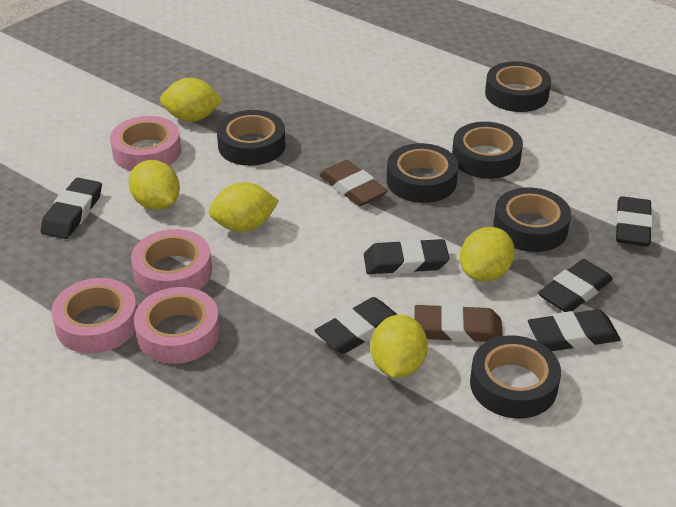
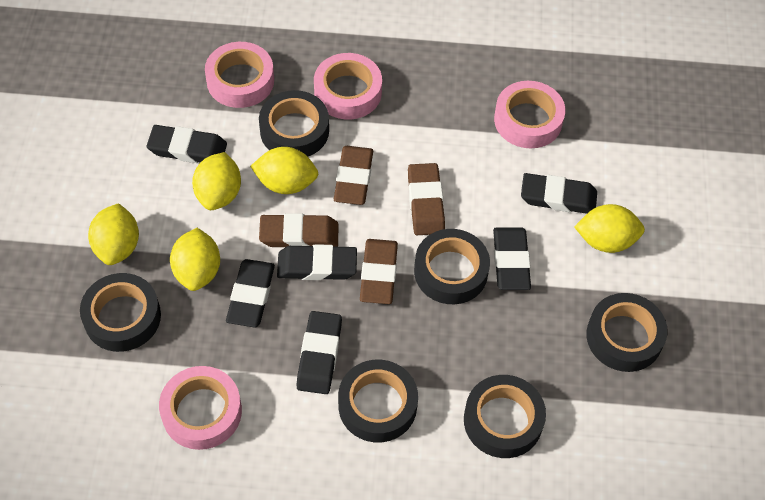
brown eraser: [319,160,388,206] [414,304,503,343] = 2 -> [259,213,339,247] [334,146,373,205] [360,239,398,304] [408,163,445,235] = 4

